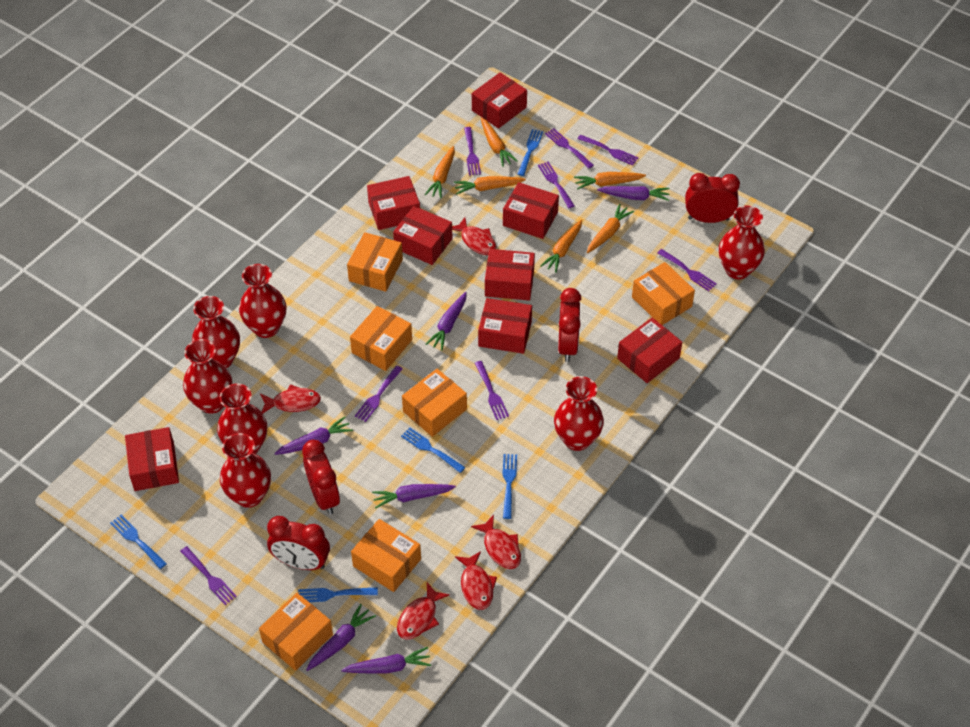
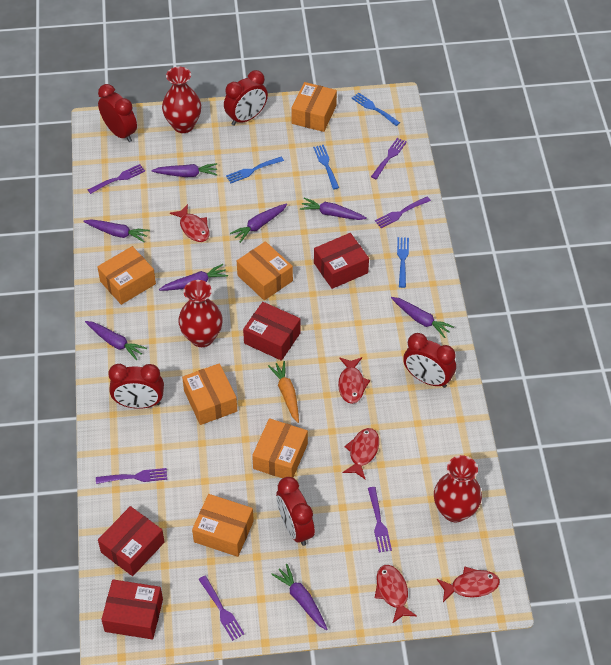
blue fork: [110,515,167,569] [298,587,378,602] [401,427,465,473] [502,454,517,519] [518,129,543,176] = 5 -> [226,157,284,183] [313,145,339,190] [352,93,400,126] [397,237,409,288] = 4
orange carrot: [425,146,455,198] [454,176,526,194] [481,118,518,167] [540,220,582,273] [574,172,646,190] [587,204,634,253] = 6 -> [268,361,299,423] = 1
purple carrot: [274,416,353,455] [306,604,376,671] [341,647,431,673] [372,484,456,508] [426,292,467,350] [597,186,670,201] = 6 -> [83,219,150,242] [85,321,147,360] [151,163,218,177] [159,264,228,291] [230,204,287,243] [271,564,328,630] [300,198,367,220] [391,297,454,338] = 8
purple fork: [180,546,237,605] [355,366,403,422] [464,127,481,175] [475,361,509,420] [538,162,575,208] [545,128,594,169] [578,135,638,166] [657,249,717,291] = 8 -> [88,164,145,194] [96,468,167,484] [198,575,244,641] [368,487,392,552] [371,138,407,179] [375,197,431,228] = 6
red box: [125,427,179,491] [367,176,420,230] [393,206,452,265] [472,72,527,129] [478,298,532,354] [485,249,535,301] [503,182,559,239] [617,318,682,383] = 8 -> [98,506,164,576] [101,579,163,639] [243,302,301,361] [314,233,369,289] = 4
red clock: [267,516,330,570] [302,440,340,515] [558,288,581,362] [685,173,740,223] = 4 -> [98,84,137,142] [108,364,164,409] [224,70,268,126] [276,477,315,546] [403,333,456,388] = 5
red vase: [183,339,232,413] [192,296,240,368] [217,383,267,454] [220,433,271,508] [239,264,286,338] [554,376,604,451] [719,206,765,279] = 7 -> [162,67,201,133] [178,280,223,347] [434,455,482,522] = 3

